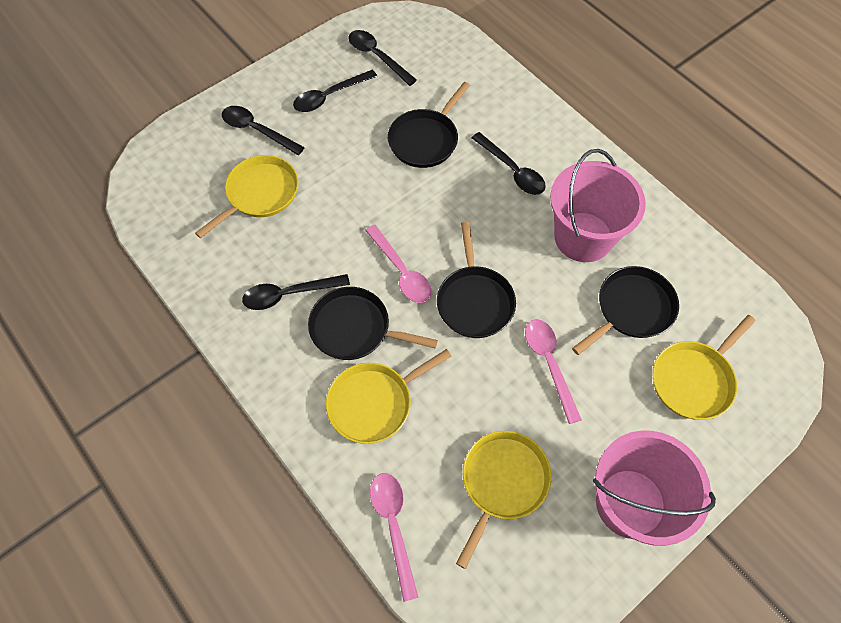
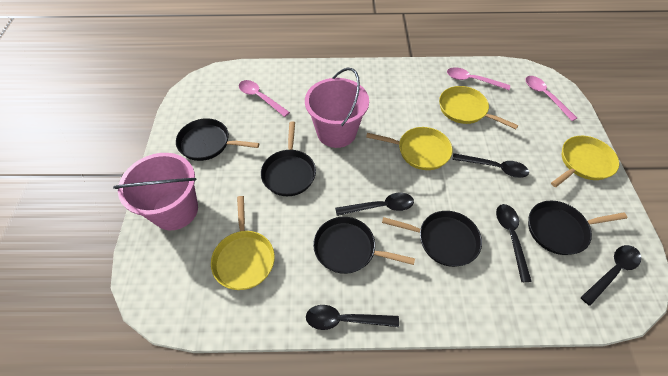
black pan: [308,287,438,360] [388,82,470,168] [437,222,516,338] [572,266,679,355] = 4 -> [176,118,259,161] [261,121,316,196] [313,217,415,274] [382,211,482,267] [528,201,627,255] = 5

